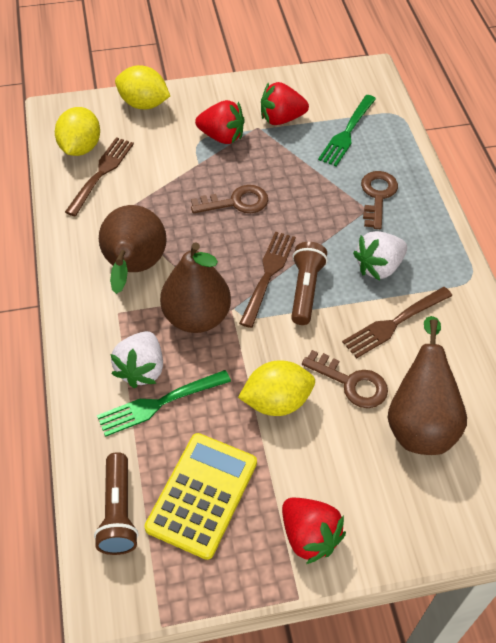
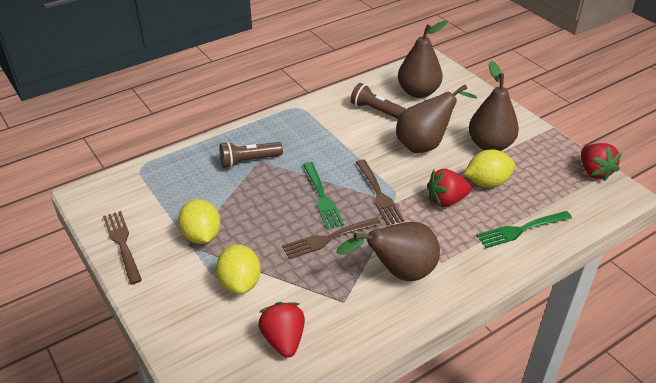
brown key: [191,185,268,213] [302,350,388,408] [361,171,398,229] = 3 -> none = 0
brown pear: [99,205,167,294] [160,243,231,333] [388,316,467,455] = 3 -> [336,222,440,281] [396,84,477,153] [398,21,448,98] [469,61,519,151] = 4
white strawberry: [110,331,163,388] [353,231,407,280] = 2 -> none = 0
yellow calculator: [144,433,257,560] = 1 -> none = 0

